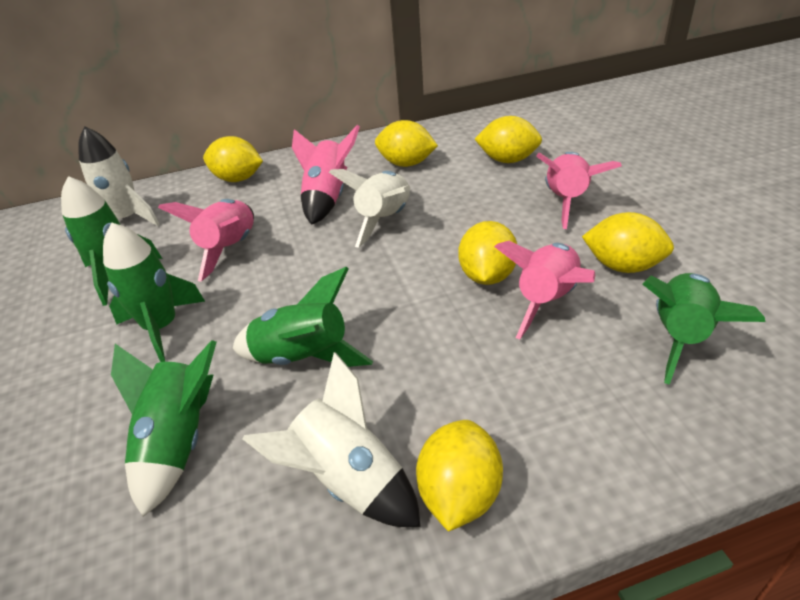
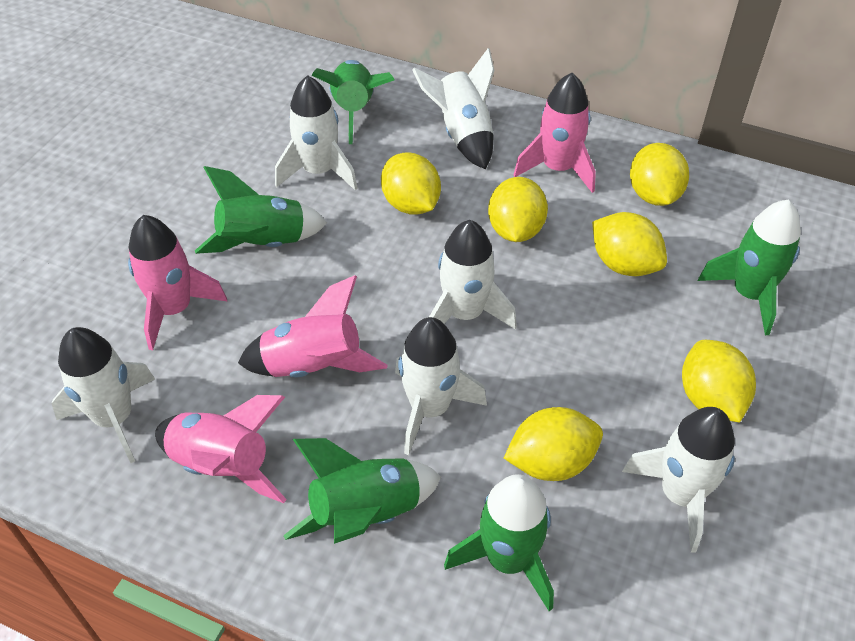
white rocket: [78,126,160,226] [242,352,421,527] [329,169,410,248] = 3 -> [51,327,155,463] [275,75,358,190] [395,317,487,455] [412,48,494,169] [429,220,517,329] [622,407,735,553] = 6

